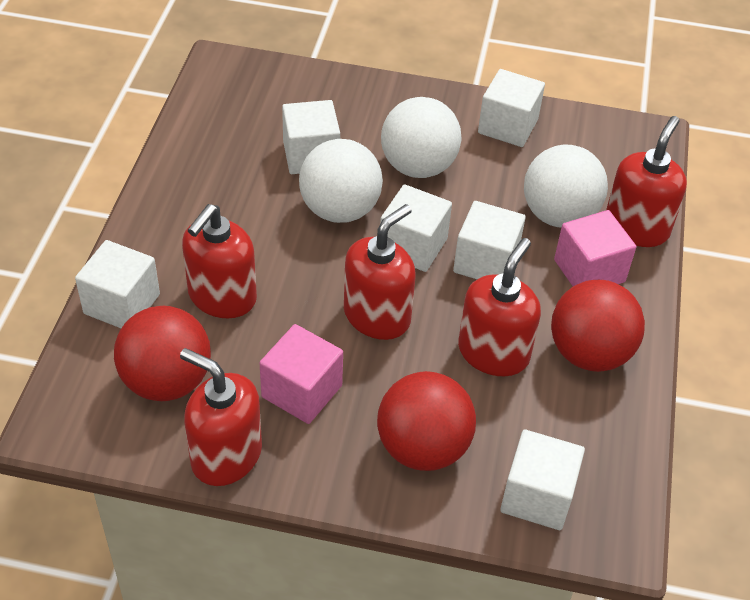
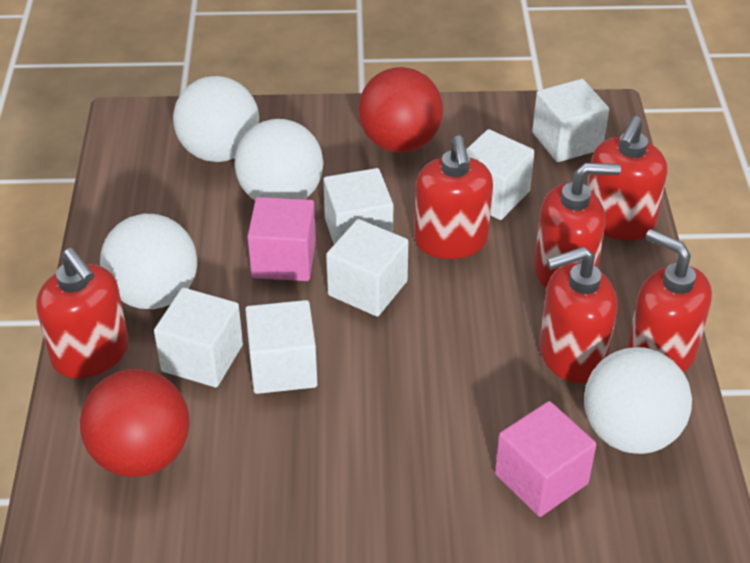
red ball: [114,306,211,401] [377,371,476,471] [551,280,645,372] = 3 -> [80,369,190,477] [358,67,443,153] = 2
red soap dispenser: [180,348,262,486] [182,204,257,318] [344,204,416,340] [458,238,541,376] [606,116,687,247] = 5 -> [36,248,129,378] [414,135,493,259] [534,163,621,289] [539,247,618,383] [587,116,667,240] [627,229,712,372] = 6
white ball: [299,139,383,223] [381,97,462,178] [524,144,608,227] = 3 -> [100,214,197,309] [173,76,259,162] [235,119,324,200] [584,347,692,454] = 4

